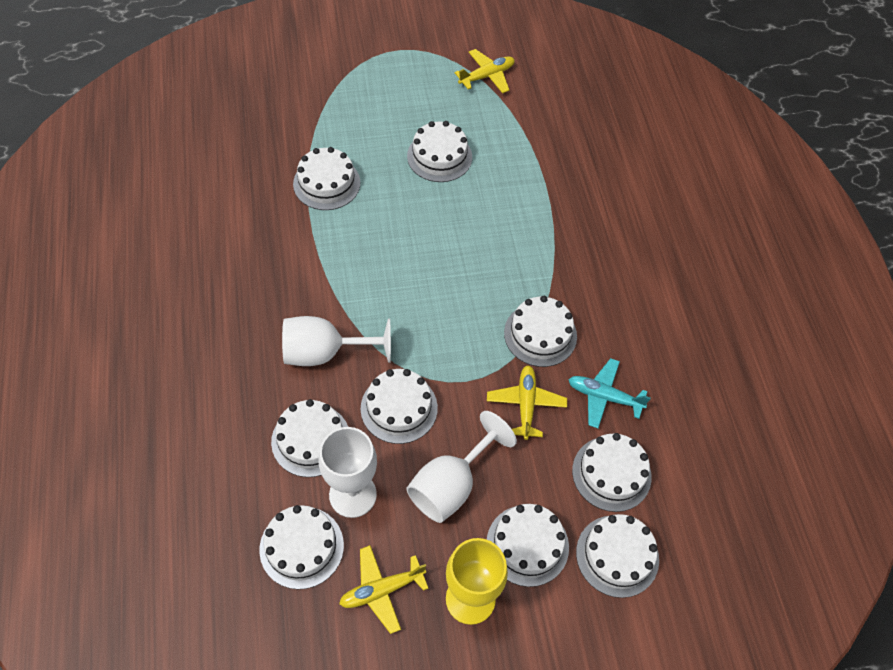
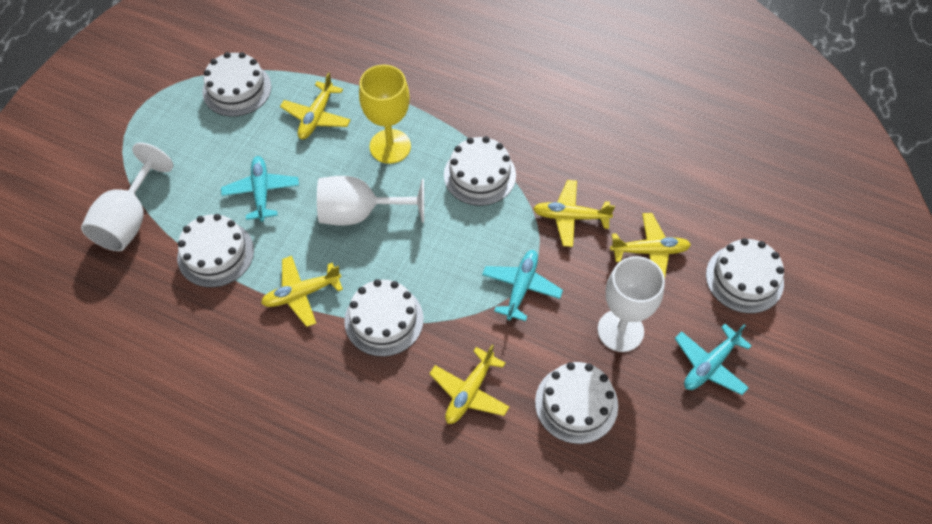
turquoise plane: [568,358,651,428] = 1 -> [221,156,299,222] [482,250,563,321] [675,324,752,395] = 3
white cake: [259,505,344,589] [271,399,348,477] [293,147,360,210] [361,369,438,444] [407,121,472,182] [487,504,569,587] [504,296,577,367] [572,433,652,512] [576,514,659,598] = 9 -> [177,214,254,288] [202,52,271,117] [344,279,424,357] [444,136,516,206] [535,362,618,444] [706,238,784,314] = 6
yellow plane: [339,545,429,634] [455,49,515,93] [487,365,567,440] = 3 -> [261,256,343,327] [280,73,351,139] [429,344,509,424] [533,180,615,247] [610,213,691,278] = 5

